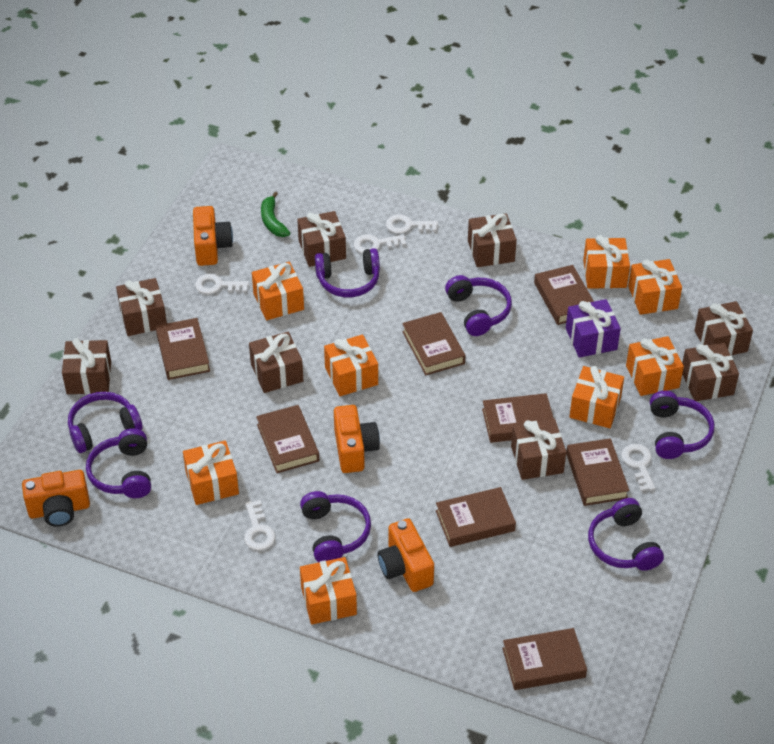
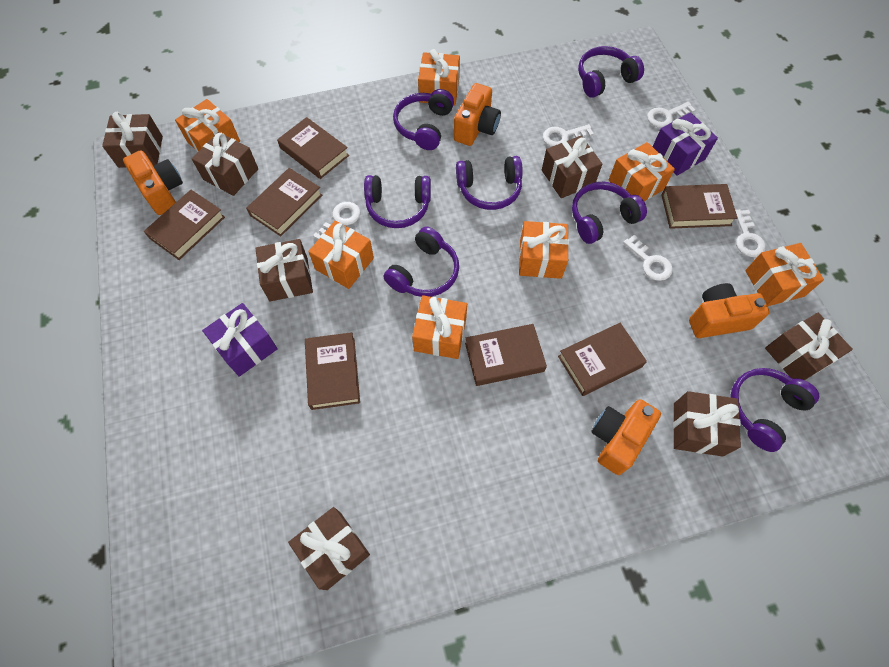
brown book: [156,318,210,380] [256,405,319,473] [402,312,466,375] [436,487,516,547] [482,393,554,443] [502,628,587,690] [534,265,594,325] [566,438,629,506] = 8 -> [144,190,225,260] [246,168,322,236] [277,117,349,179] [305,332,360,410] [465,324,547,386] [558,323,647,396] [661,184,738,229] = 7
brown gift: [62,338,111,394] [116,278,167,336] [249,332,303,393] [297,211,346,267] [468,213,517,267] [511,419,566,480] [682,343,739,401] [694,301,753,356] = 8 -> [102,112,163,168] [192,132,258,196] [256,239,313,301] [288,507,370,590] [542,136,602,198] [673,391,741,457] [765,313,853,380] = 7
green banana: [261,192,290,237] = 1 -> none = 0
orange gift: [183,440,239,505] [252,262,304,320] [300,557,357,625] [324,334,378,396] [569,366,624,428] [583,235,630,289] [626,336,684,396] [628,259,682,315] = 8 -> [175,99,240,152] [308,220,374,289] [412,295,467,359] [418,49,460,105] [519,221,569,279] [609,142,675,201] [745,243,824,306] = 7
purple gift: [566,299,621,358] = 1 -> [202,303,278,377] [652,112,718,176] = 2

